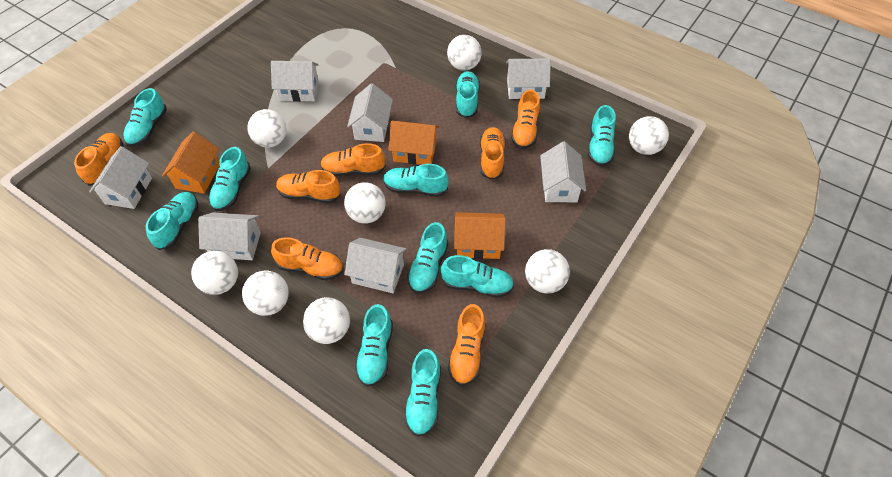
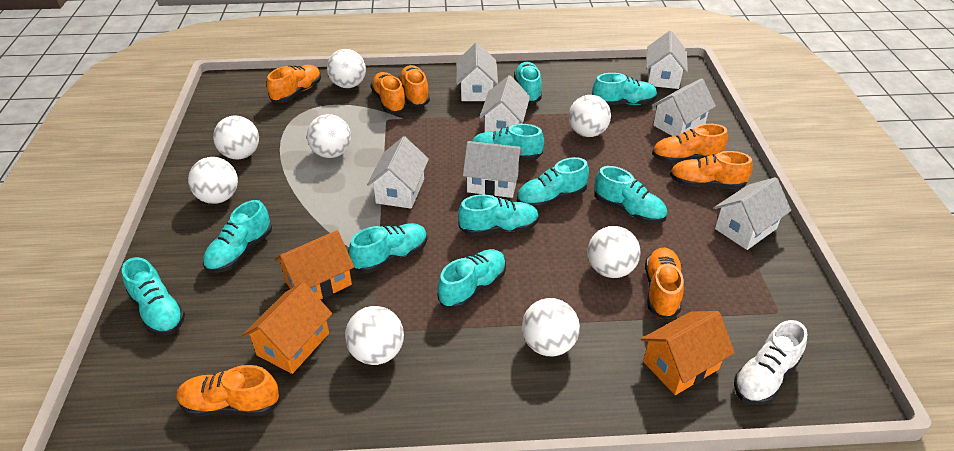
white shoe: none = 0 -> [734,320,807,405] = 1

